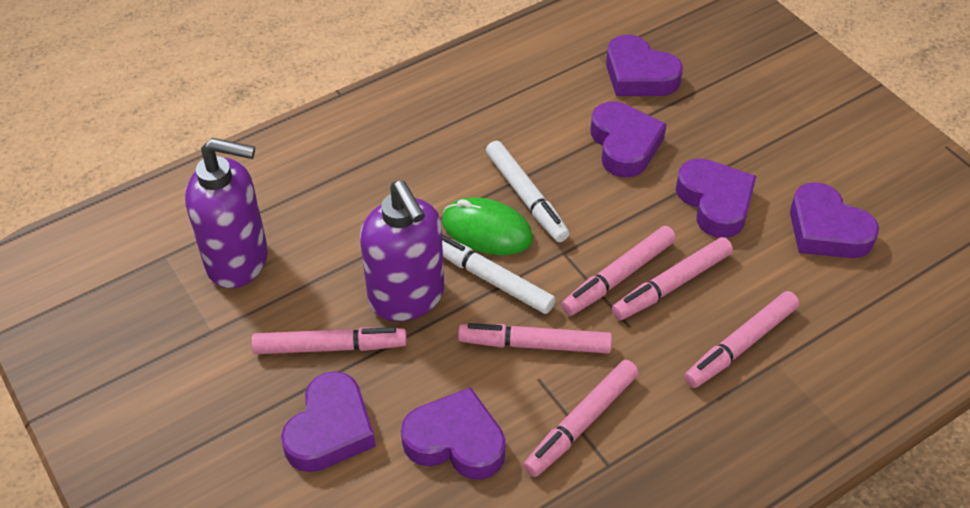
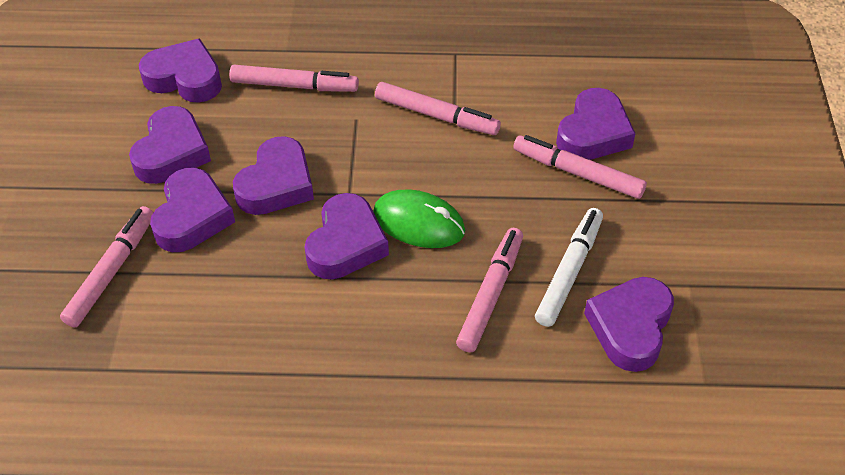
pink marker: [251,327,407,354] [458,323,612,353] [523,360,639,477] [561,226,676,316] [612,237,733,320] [684,291,799,388] = 6 -> [60,206,153,327] [229,65,359,92] [375,82,501,135] [456,228,523,352] [513,135,647,199] = 5
purple heart: [281,371,376,472] [401,387,506,480] [590,102,667,177] [606,35,683,96] [676,158,756,238] [790,182,879,258] = 6 -> [129,106,211,184] [139,38,222,103] [150,168,235,252] [233,136,314,215] [304,193,389,279] [556,88,636,160] [584,277,674,372] = 7
purple soap dispenser: [185,138,268,288] [360,180,444,321] = 2 -> none = 0
white marker: [442,234,556,314] [486,141,569,242] = 2 -> [535,208,603,327] = 1

